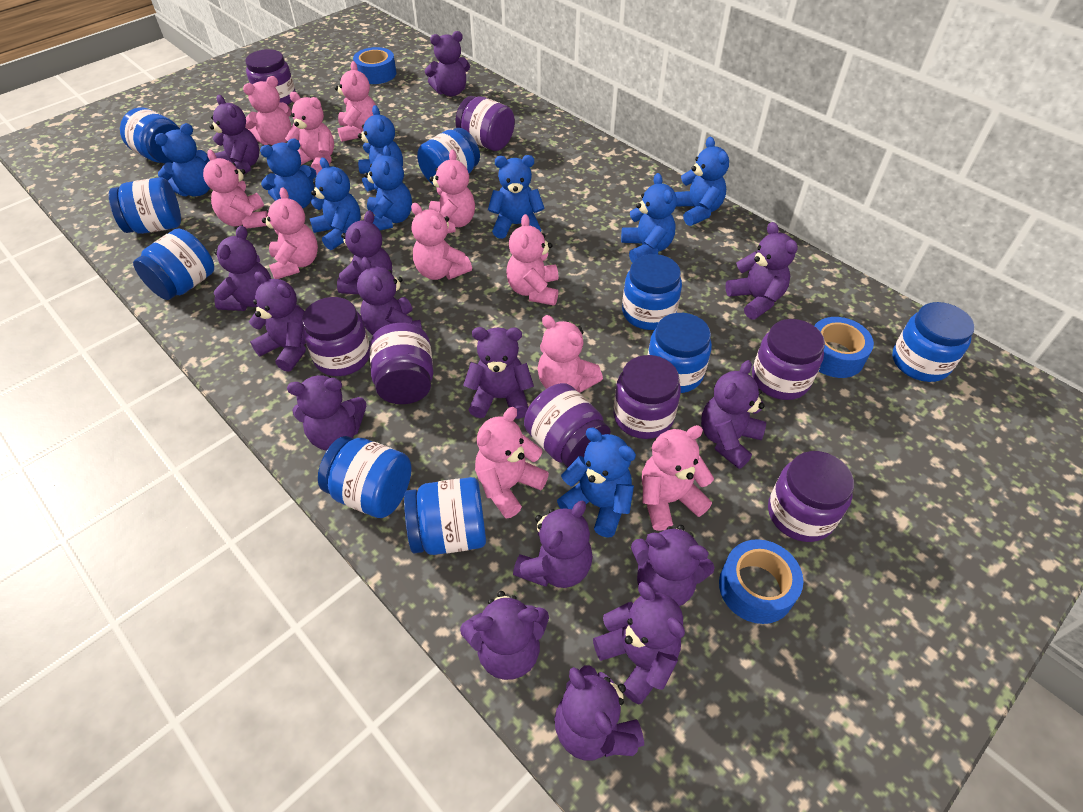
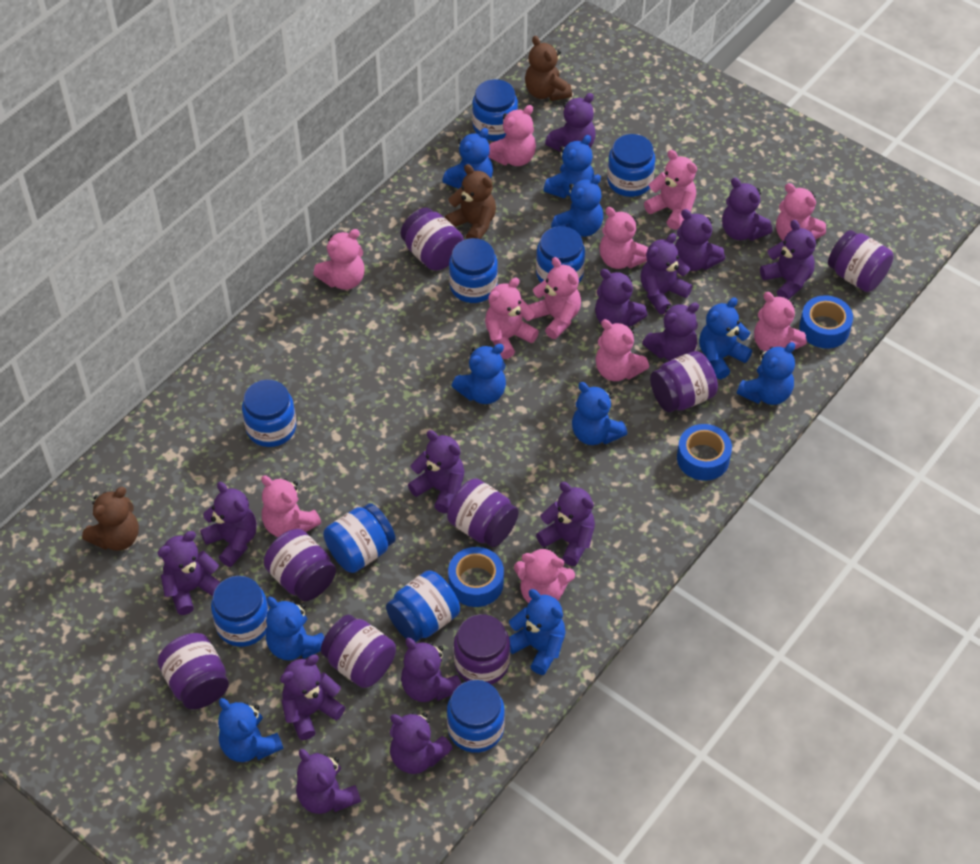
blue teddy bear: [155,123,210,196] [260,139,317,208] [310,158,361,250] [358,105,403,192] [364,145,412,230] [488,155,545,239] [557,428,636,538] [621,173,677,263] [675,137,729,226] = 9 -> [218,698,283,762] [266,597,325,661] [443,128,493,189] [452,344,506,404] [509,589,566,675] [544,135,594,198] [551,174,603,237] [572,382,627,445] [699,297,752,379] [737,342,795,405] = 10
brown teddy bear: none = 0 -> [82,487,139,551] [445,164,496,239] [525,36,572,101] = 3

